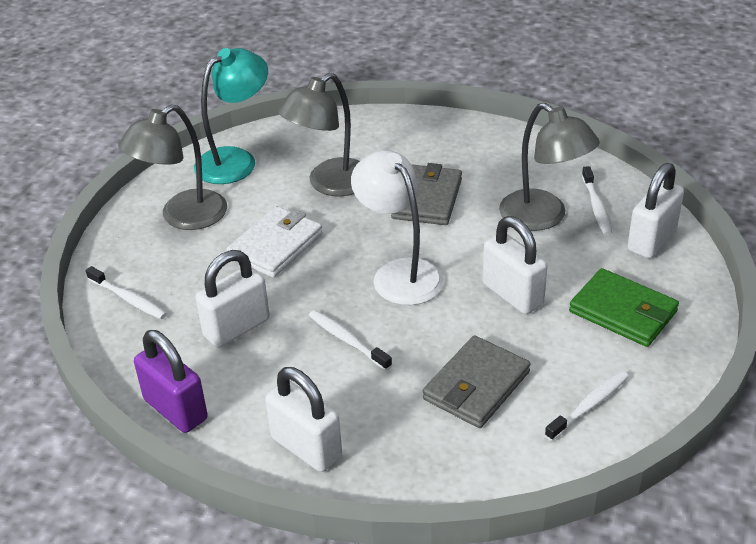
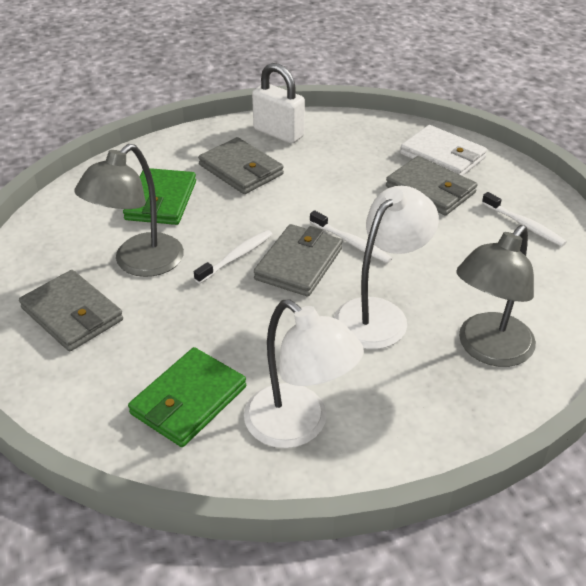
green wallet: [569,268,679,347] = 1 -> [123,168,196,225] [128,347,246,447] = 2
grey lamp: [118,104,227,230] [278,73,360,197] [499,103,600,231] = 3 -> [74,144,184,277] [456,225,536,367] = 2
grey wallet: [391,163,462,225] [423,335,531,428] = 2 -> [19,270,123,352] [198,137,284,194] [254,224,342,297] [386,156,477,216] = 4
purple padlock: [134,330,208,433] = 1 -> none = 0
turquoise lamp: [194,48,268,184] = 1 -> none = 0
white lamp: [351,150,444,305] = 1 -> [244,300,364,448] [334,186,439,349] = 2
white padlock: [195,250,270,348] [265,367,342,472] [482,216,547,315] [627,163,684,259] = 4 -> [252,63,305,144] = 1
white toothbrush: [86,266,167,319] [309,310,392,370] [545,371,629,441] [582,166,612,236] = 4 -> [194,230,273,284] [310,210,392,263] [482,192,567,247] = 3

